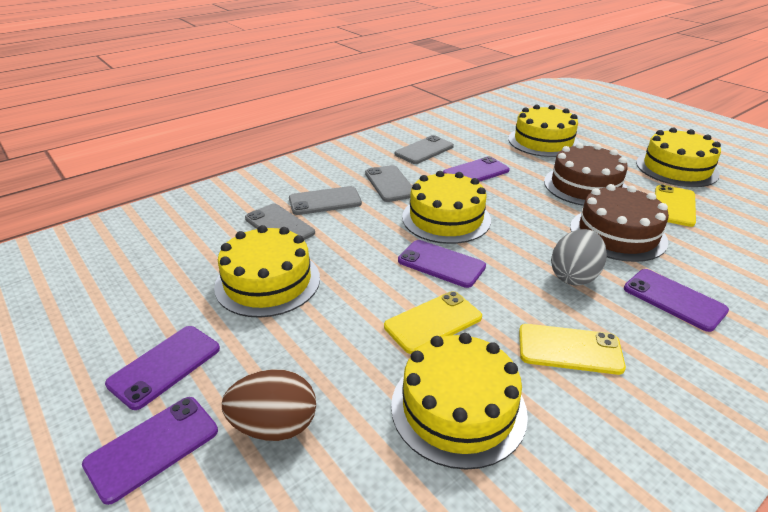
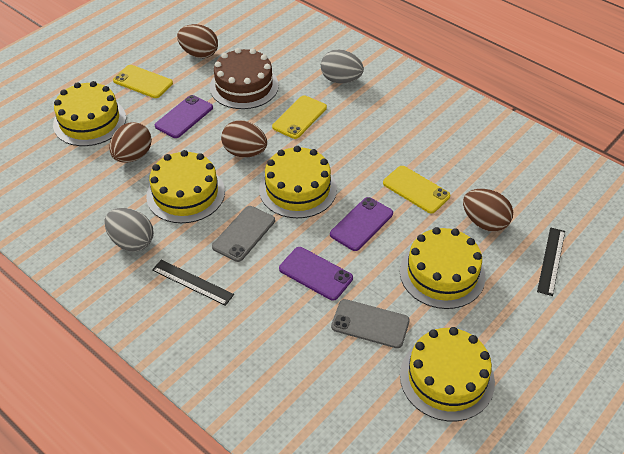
black ruler: none = 0 -> [152,260,234,306] [537,227,565,296] = 2
brown cake: [544,143,628,206] [570,184,669,262] = 2 -> [210,48,279,109] = 1
brown egg: [222,369,316,441] = 1 -> [109,122,152,163] [177,24,218,58] [221,120,267,157] [463,189,513,232] = 4
grey egg: [551,229,607,286] = 1 -> [104,208,154,252] [321,49,364,84] = 2
grey phone: [245,204,315,240] [289,186,362,215] [365,165,412,202] [395,135,454,164] = 4 -> [212,206,275,262] [331,299,410,348] = 2
purple phone: [82,397,218,505] [105,326,220,410] [398,240,486,288] [443,156,510,182] [624,269,729,332] = 5 -> [155,95,213,138] [279,247,353,301] [330,197,393,251] = 3

